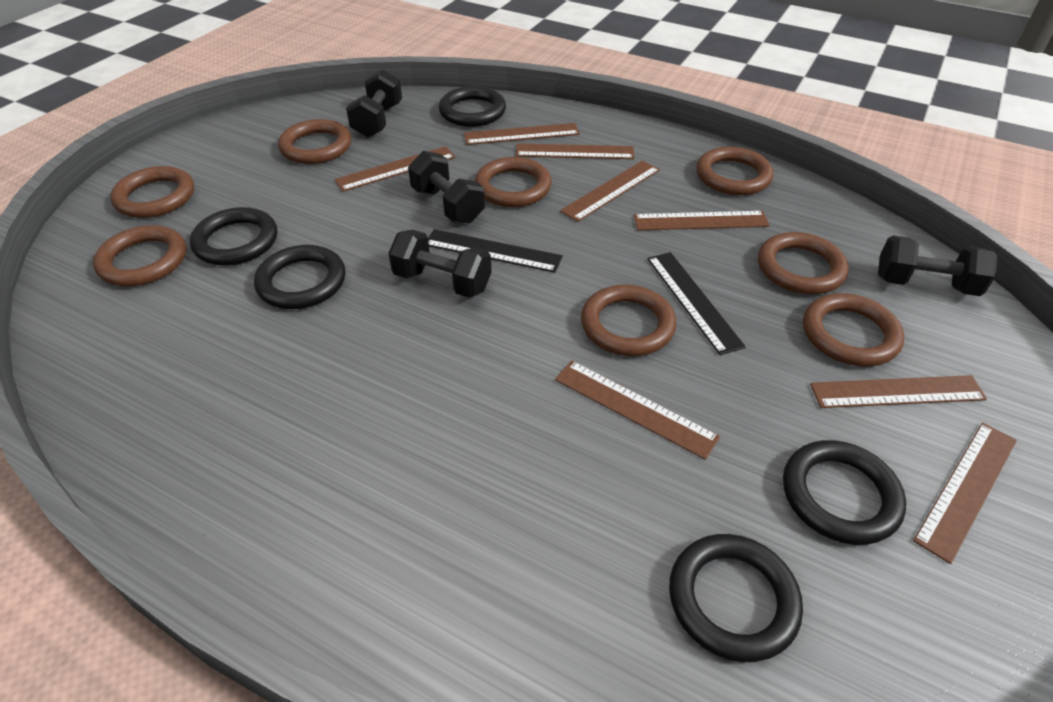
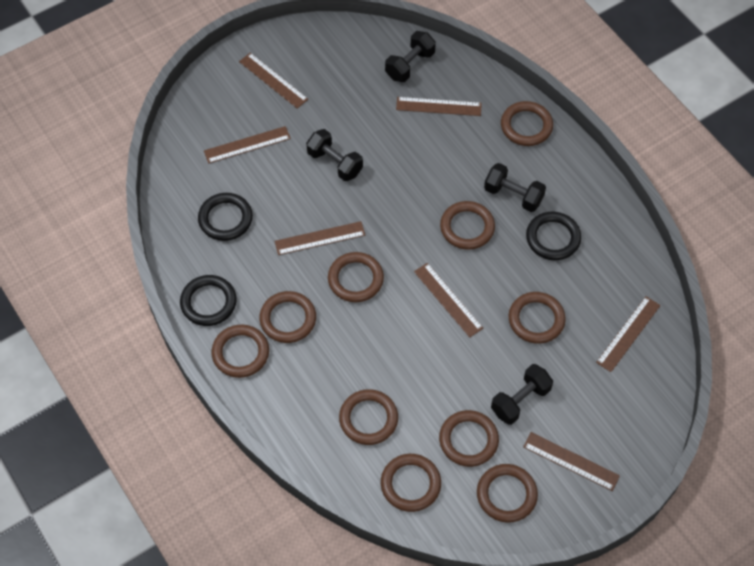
black ring: [190,207,277,266] [254,245,346,309] [439,86,506,127] [669,534,803,662] [783,440,906,545] = 5 -> [180,275,237,326] [198,193,253,241] [526,212,581,260] = 3
black ruler: [428,229,563,273] [647,252,746,355] = 2 -> none = 0
brown ring: [93,225,186,286] [110,166,194,218] [278,119,351,164] [475,157,552,207] [581,285,676,356] [696,146,774,196] [758,232,849,294] [803,293,904,366] = 8 -> [212,325,269,378] [259,291,316,343] [328,252,384,302] [339,389,398,445] [381,454,441,512] [439,410,499,467] [440,201,495,250] [477,464,538,523] [501,101,553,146] [509,292,566,344] = 10
brown ruler: [334,146,456,192] [464,123,580,145] [516,143,635,159] [555,361,720,460] [560,161,660,222] [634,211,770,230] [810,375,987,408] [913,423,1017,564] = 8 -> [204,126,291,164] [239,53,308,109] [275,221,365,255] [396,97,482,116] [414,263,483,337] [523,432,620,491] [596,296,661,372] = 7

